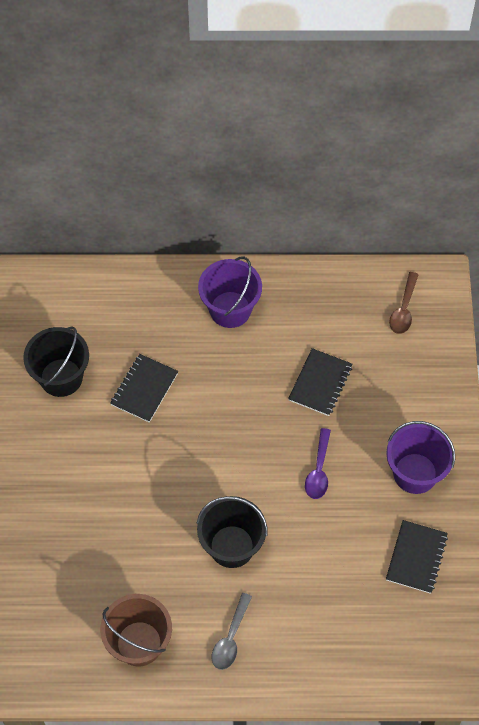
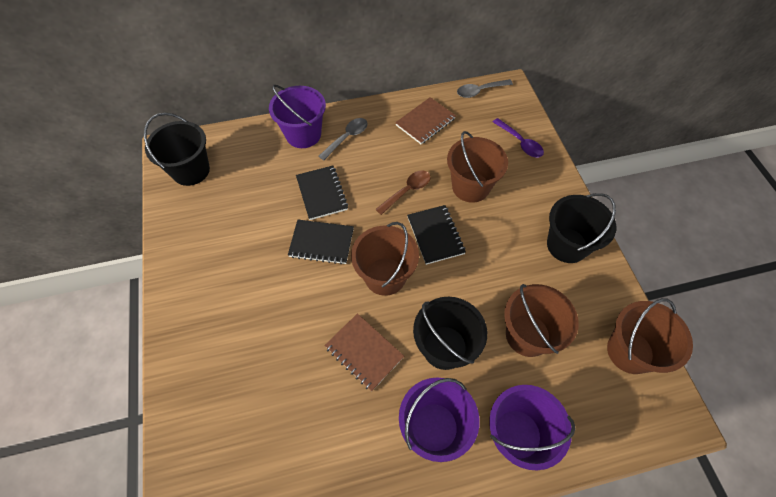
black bucket: [23,326,89,397] [197,496,267,568] = 2 -> [144,113,210,186] [413,297,487,370] [547,193,616,263] = 3
brown bucket: [100,594,172,667] = 1 -> [351,222,419,296] [447,131,508,203] [504,284,579,357] [607,298,693,374] = 4
brown notebook: none = 0 -> [324,313,404,391] [395,97,456,144] = 2
grey spoon: [212,593,252,670] = 1 -> [319,118,368,160] [457,79,513,98] = 2
purple bucket: [198,256,262,328] [386,421,455,494] = 2 -> [269,85,326,148] [399,378,480,462] [489,385,575,470] = 3

